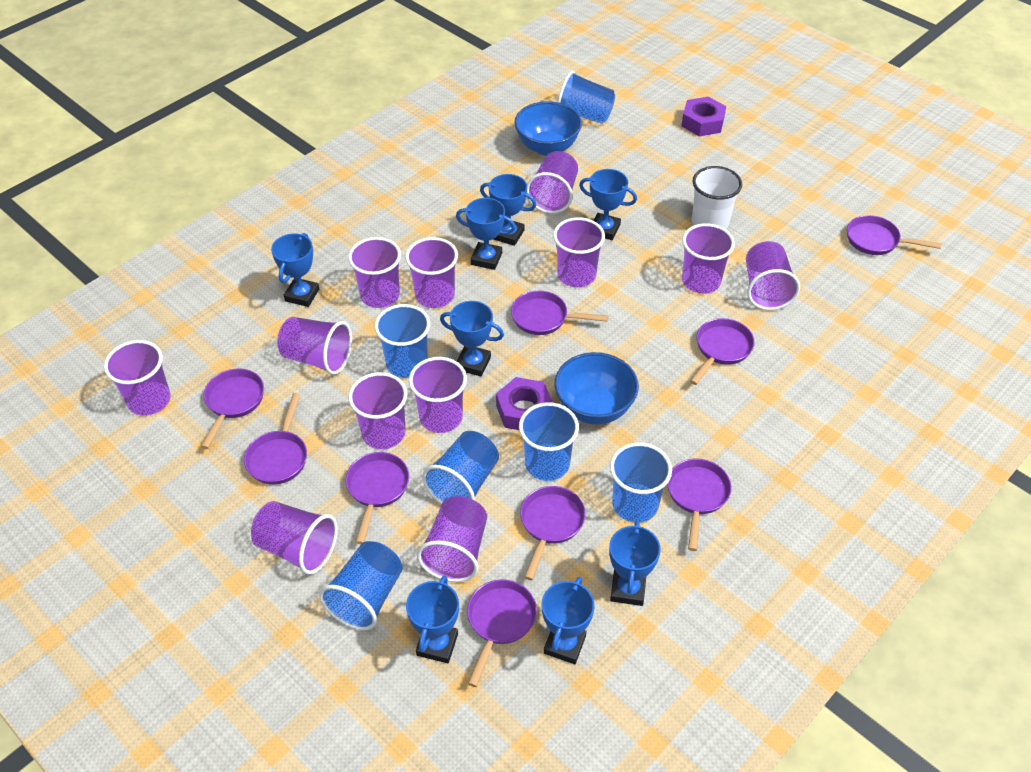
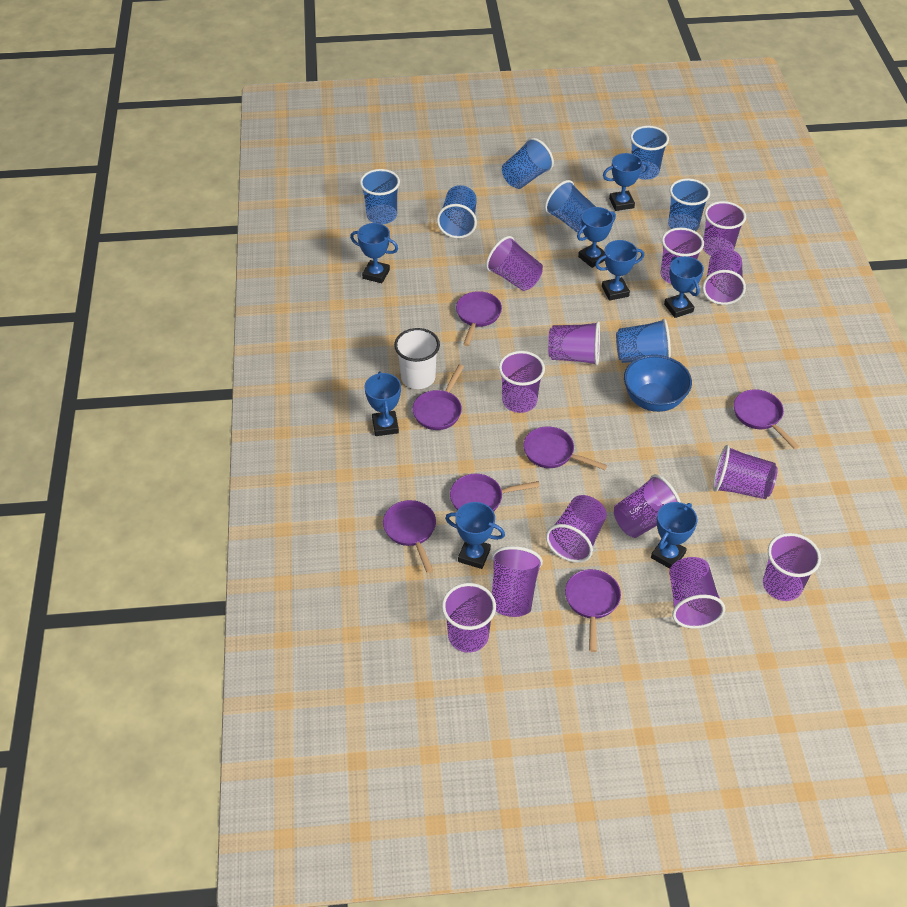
blue bowl: [514,101,582,156] [555,352,639,425] = 2 -> [624,355,692,412] = 1
blue cup: [319,541,403,630] [374,304,430,378] [422,431,499,504] [519,402,579,481] [557,71,615,124] [610,443,672,523] = 6 -> [360,169,400,224] [437,185,477,238] [502,138,554,189] [545,180,596,233] [616,319,671,363] [630,126,669,180] [668,178,710,231] = 7
purple cup: [104,340,171,416] [251,501,338,575] [277,317,352,375] [348,237,401,308] [348,372,407,449] [405,237,458,308] [409,357,467,433] [417,496,487,582] [527,151,578,214] [553,217,605,287] [682,223,735,294] [746,241,800,310] = 12 -> [442,583,496,653] [486,236,543,291] [492,546,543,617] [499,351,545,413] [546,495,607,563] [548,321,600,366] [614,474,681,538] [661,228,704,284] [669,557,725,629] [702,249,746,305] [703,201,746,256] [713,445,778,499] [763,533,821,601] = 13
purple nut: [496,377,553,430] [681,97,726,136] = 2 -> none = 0
purple pan: [201,368,264,449] [244,393,307,485] [345,452,409,544] [467,579,537,687] [511,291,608,335] [520,486,585,580] [667,458,731,551] [690,318,754,385] [847,215,942,255] = 9 -> [383,500,436,573] [412,364,464,430] [450,474,540,512] [456,291,502,346] [524,426,607,470] [565,569,621,652] [734,389,799,449] = 7

